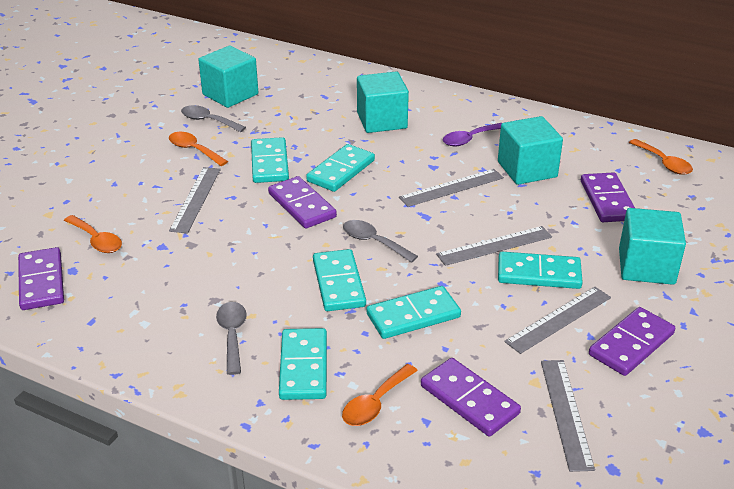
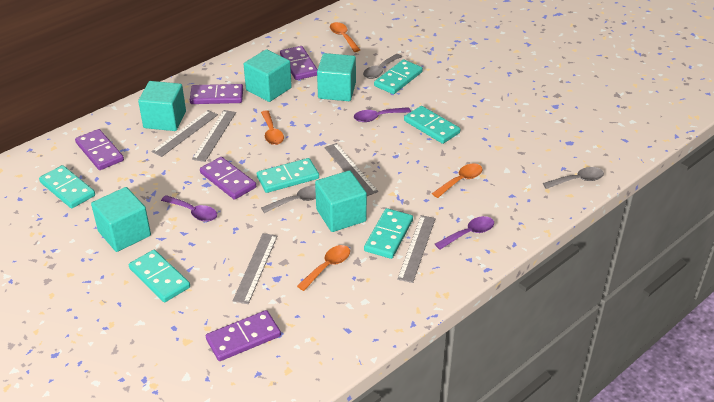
purple spoon: [443,123,502,146] = 1 -> [161,195,217,222] [354,107,411,122] [435,216,494,250] = 3
turquoise cube: [198,46,258,108] [357,72,409,133] [498,116,563,185] [619,208,686,285] = 4 -> [91,187,151,252] [138,81,186,131] [244,49,292,102] [315,170,367,232] [317,53,356,101] = 5

